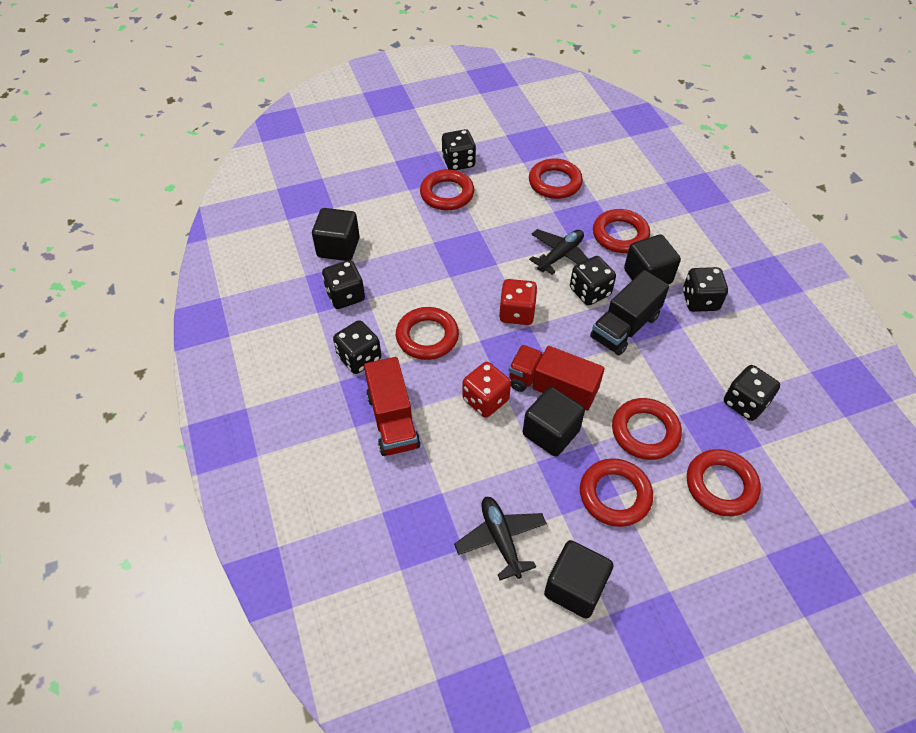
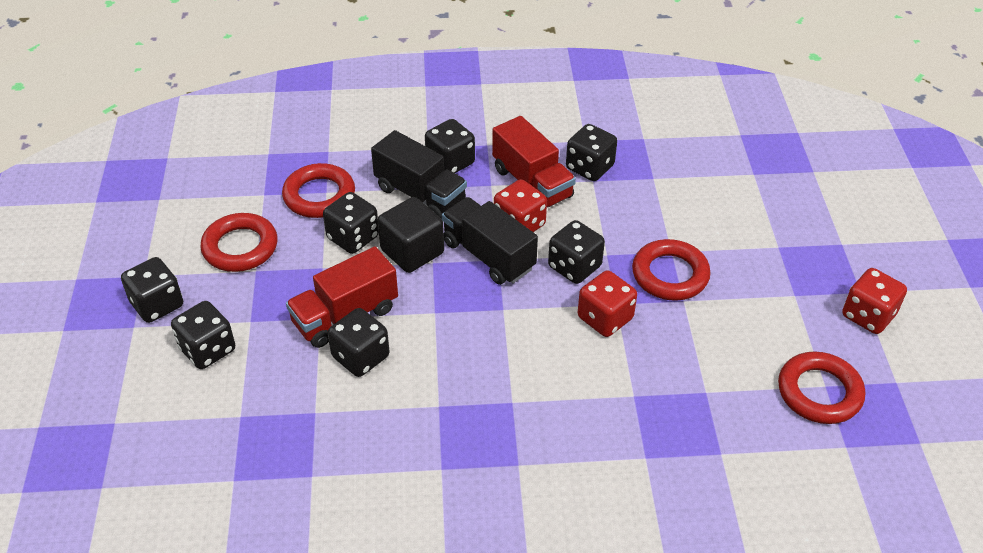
black cube: [312,208,360,261] [523,387,585,457] [544,540,613,619] [624,234,681,284] = 4 -> [378,197,444,273] = 1
black dice: [322,260,365,309] [333,320,381,374] [442,129,476,170] [570,256,616,305] [683,267,728,312] [724,365,780,421] = 6 -> [121,257,183,323] [171,301,235,369] [323,192,379,254] [328,308,390,377] [425,119,475,173] [548,220,605,284] [566,124,617,181] = 7
black plane: [454,497,547,580] [529,229,588,275] = 2 -> none = 0
black truck: [590,270,669,355] = 1 -> [371,130,467,219] [442,197,538,285] = 2
red dice: [462,362,511,418] [499,279,538,325] = 2 -> [494,179,547,232] [578,270,637,337] [842,268,907,334] = 3
red ring: [396,307,459,360] [420,169,474,210] [529,159,583,199] [580,458,653,527] [593,209,650,253] [612,398,682,460] [687,449,761,516] = 7 -> [200,213,277,272] [282,163,355,218] [632,239,711,301] [778,351,865,424] = 4

